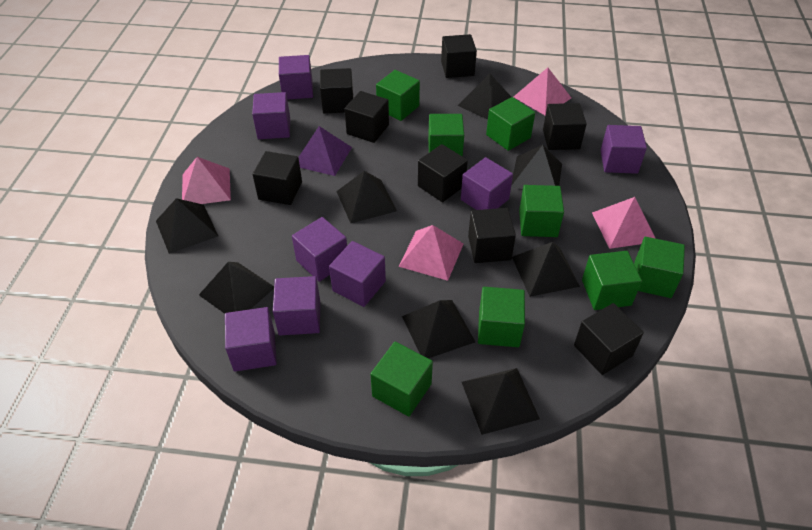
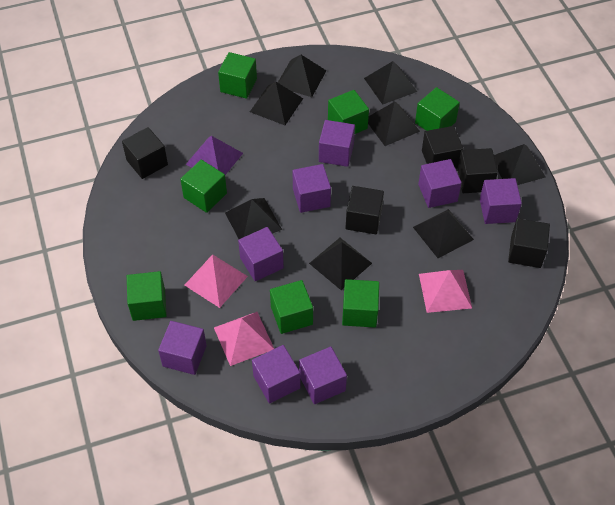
black cube: [252,151,302,205] [320,68,353,113] [345,91,389,143] [418,144,468,202] [441,34,477,78] [468,208,516,263] [543,103,587,150] [574,303,644,375] = 8 -> [122,127,168,179] [346,186,384,234] [422,126,463,169] [457,148,498,193] [508,218,550,268] = 5
green cube: [370,342,433,417] [376,70,420,121] [428,114,464,157] [478,287,525,347] [486,97,535,151] [519,185,564,237] [582,251,642,310] [634,237,685,298] = 8 -> [127,271,167,321] [180,160,227,213] [218,52,257,99] [270,280,313,334] [328,90,369,134] [342,279,379,328] [415,87,460,131] = 7
pink pyramid: [182,157,231,204] [398,225,464,281] [514,68,571,115] [592,197,656,249] = 4 -> [185,254,248,308] [214,312,274,366] [419,270,472,313] = 3

